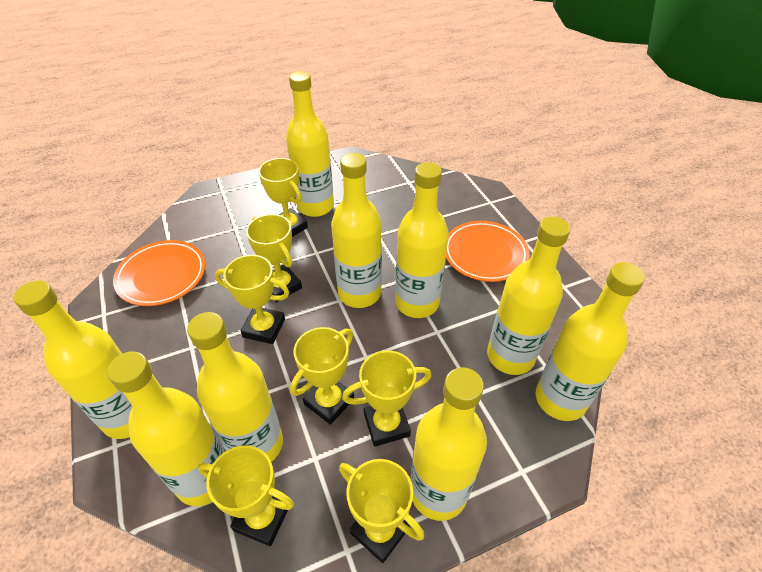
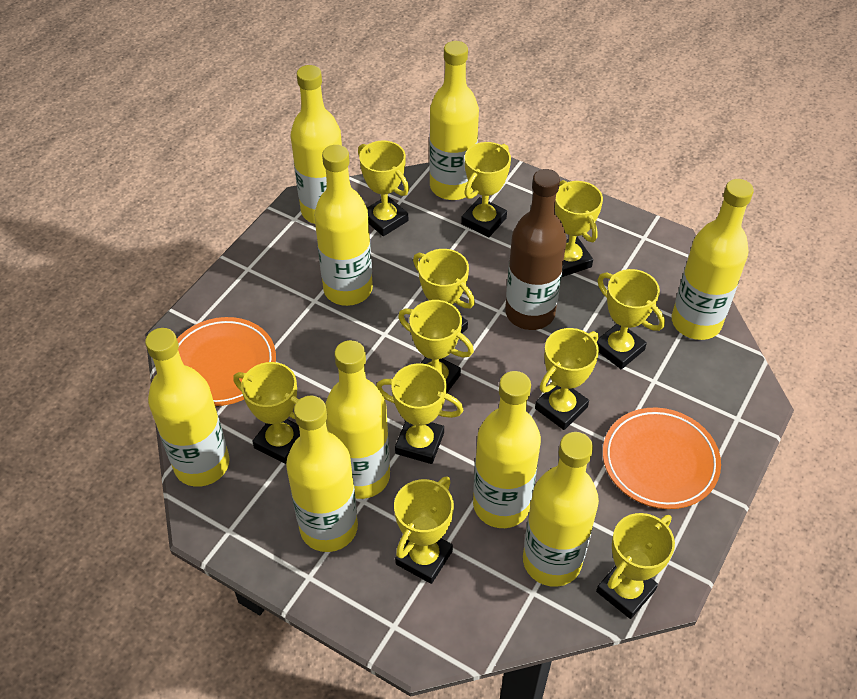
brown bottle: none = 0 -> [505,169,567,330] = 1
yellow trophy: [198,445,294,546] [215,255,289,344] [246,214,302,302] [259,158,308,237] [290,327,354,425] [339,459,424,563] [342,350,432,447] = 7 -> [233,362,300,464] [358,140,409,236] [376,364,464,464] [394,476,454,584] [398,300,474,393] [413,249,475,333] [461,142,511,238] [535,328,599,430] [555,180,603,277] [596,513,675,619] [597,269,665,369] = 11

